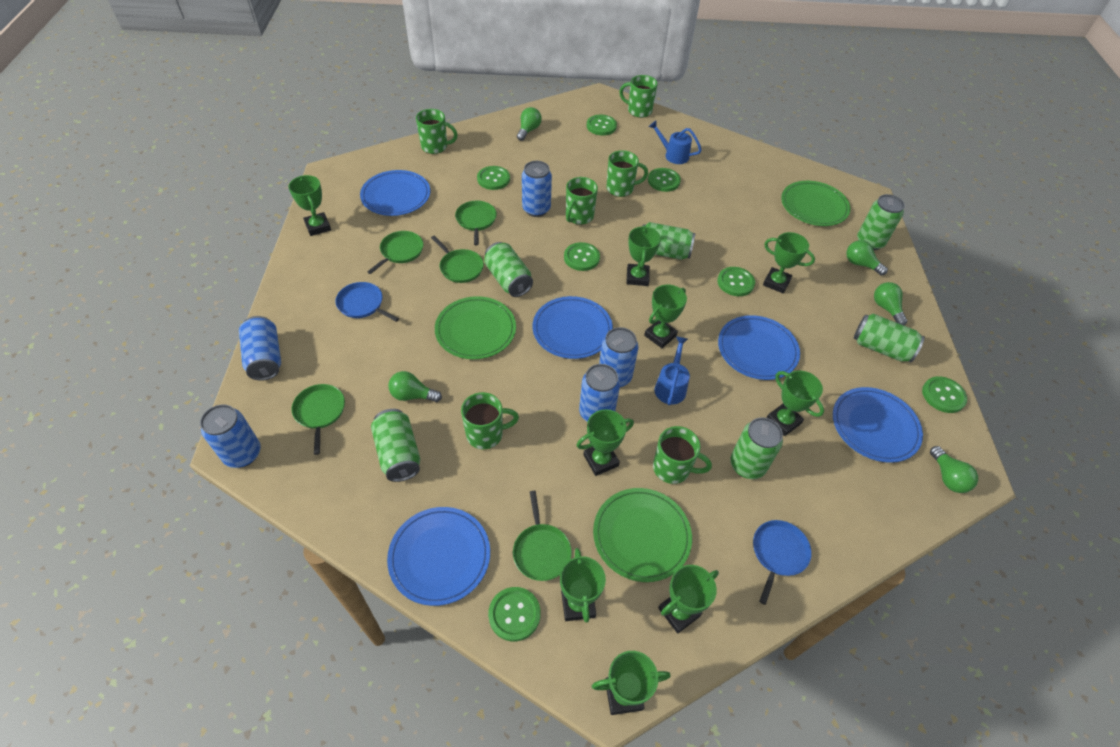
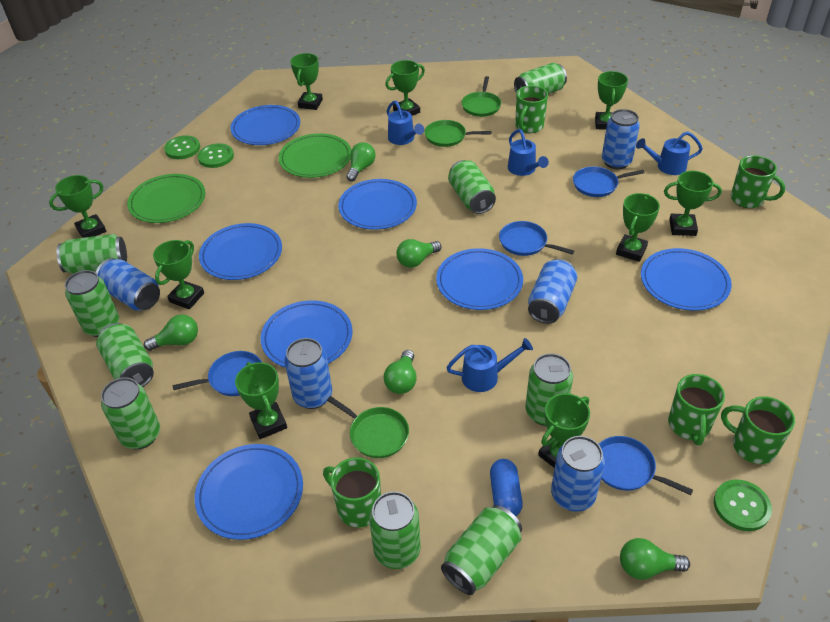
blue capsule: none = 0 -> [490,459,523,516] = 1
blue pan: [335,282,399,322] [753,520,812,605] = 2 -> [173,351,262,396] [499,221,574,256] [573,167,645,197] [599,436,693,495] = 4
blue plate: [360,170,430,216] [387,507,490,606] [532,296,613,359] [718,315,800,380] [833,387,923,463] = 5 -> [195,444,303,540] [199,223,282,280] [230,105,300,145] [261,300,353,368] [338,179,417,230] [436,248,523,310] [641,248,732,311] = 7
blue watering can: [649,121,702,164] [654,336,690,405] = 2 -> [387,101,424,145] [446,338,533,392] [508,129,549,176] [636,131,703,175] = 4
green button: [477,166,510,190] [488,587,541,641] [564,242,600,271] [587,115,617,136] [648,168,681,192] [717,267,755,296] [922,376,967,413] = 7 -> [164,136,200,159] [197,143,234,168] [714,480,772,531] = 3
green can: [371,409,420,482] [484,242,533,297] [643,222,695,260] [730,417,783,479] [854,314,925,362] [857,194,905,250] = 6 -> [56,234,127,274] [65,270,119,337] [96,323,154,387] [101,377,160,449] [369,491,421,569] [441,505,522,595] [448,160,496,214] [514,63,567,94] [525,353,573,426] = 9
green mug: [416,109,458,154] [461,392,519,449] [566,177,598,225] [606,150,648,197] [619,75,658,118] [653,426,712,484] = 6 -> [323,457,381,528] [515,85,548,133] [668,374,725,445] [721,396,795,464] [731,155,785,208] = 5
green pan: [292,384,345,455] [367,231,424,274] [431,235,484,283] [455,201,497,245] [513,491,572,581] = 5 -> [327,396,409,458] [424,120,492,147] [462,76,501,117] = 3
green plate: [435,296,516,359] [593,488,692,582] [781,181,851,226] = 3 -> [127,174,205,223] [279,133,351,178] = 2

